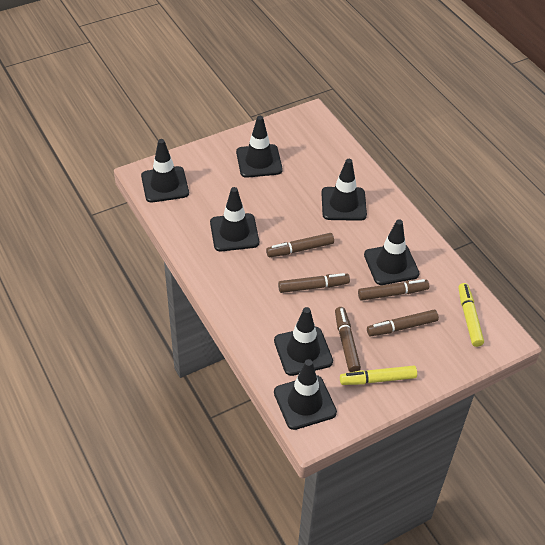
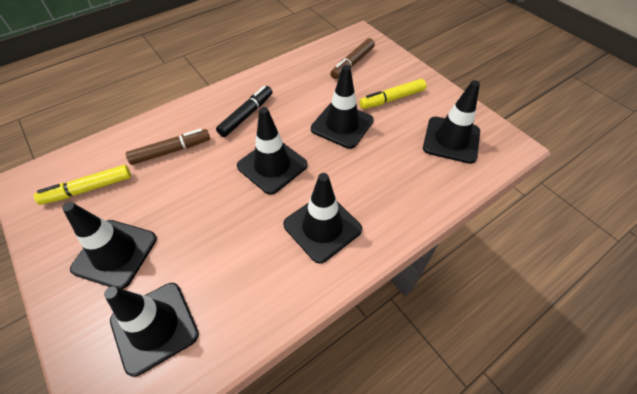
black marker: none = 0 -> [216,86,272,137] = 1
black traffic cone: [141,139,189,202] [210,187,259,251] [236,116,283,178] [274,307,333,376] [274,359,337,430] [321,159,367,221] [364,219,420,285] = 7 -> [62,202,157,289] [104,283,199,377] [237,107,308,195] [283,173,362,264] [311,65,374,149] [423,80,480,164] = 6
brown marker: [266,233,334,257] [278,273,350,293] [335,307,361,372] [358,279,429,301] [367,309,439,337] = 5 -> [126,129,210,165] [330,38,375,79] = 2

